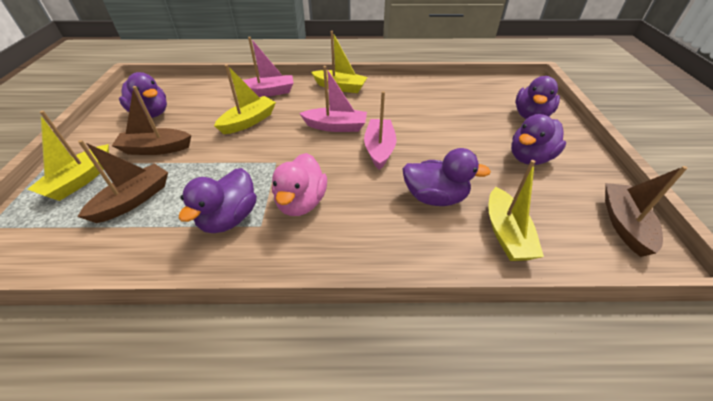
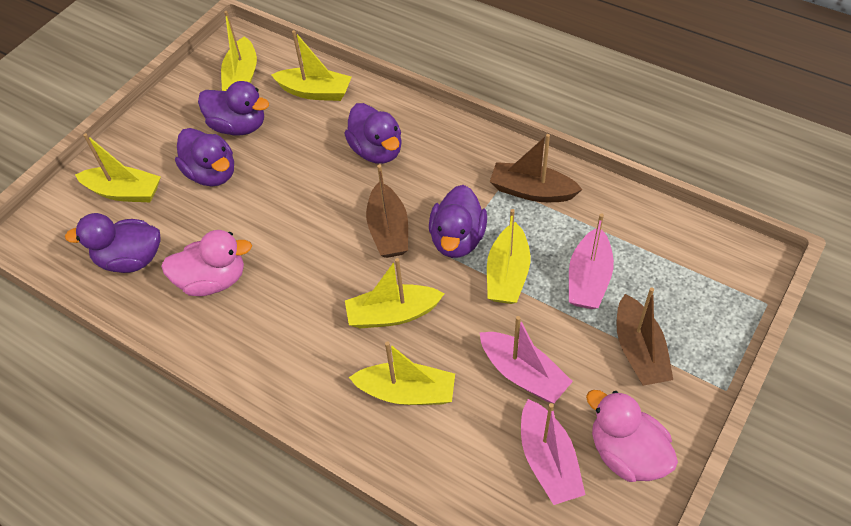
pink duck: [272,153,327,216] = 1 -> [161,230,252,296] [586,390,678,482] = 2
yellow boat: [28,111,109,201] [214,64,276,134] [311,31,368,93] [488,160,544,261] = 4 -> [75,133,161,202] [221,11,257,91] [271,30,352,101] [345,258,445,328] [349,341,455,405] [487,209,530,304] = 6

